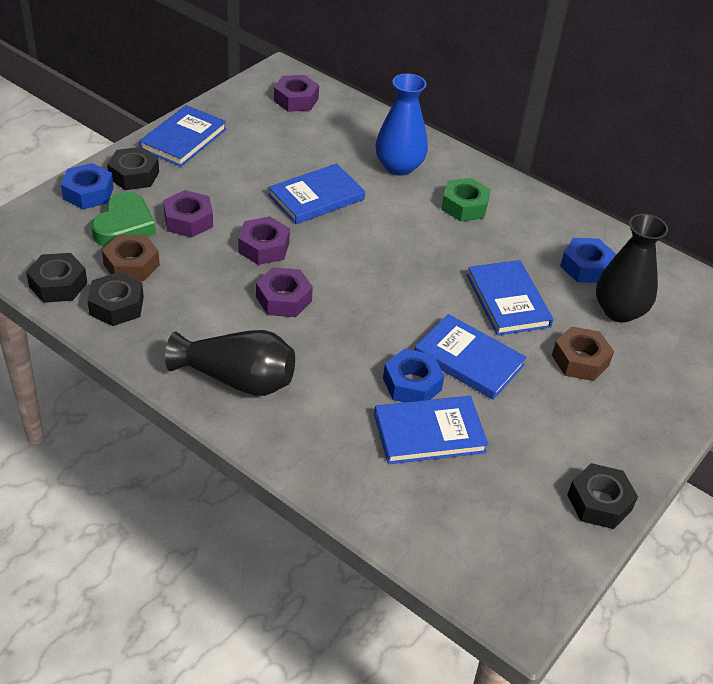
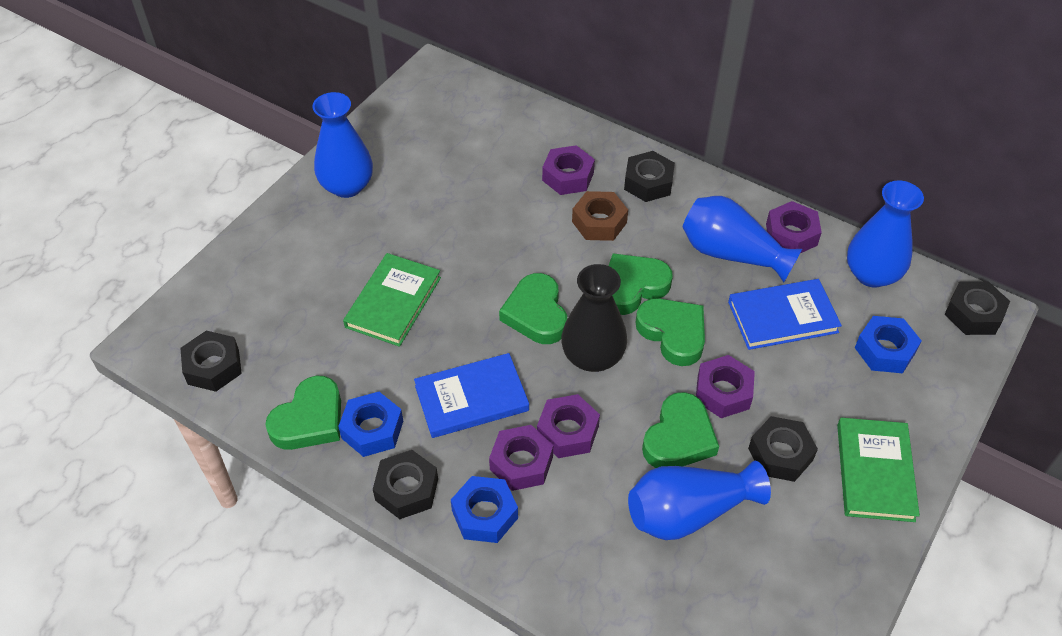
black nut: [26,253,87,303] [87,272,144,326] [107,147,159,190] [567,463,638,529] = 4 -> [180,331,242,392] [373,450,438,519] [624,151,675,202] [748,416,818,482] [944,281,1010,335] = 5
black vase: [165,330,295,396] [596,214,668,322] = 2 -> [561,264,627,372] = 1
blue book: [139,105,226,167] [268,164,365,224] [374,396,489,464] [414,314,527,400] [467,260,554,336] = 5 -> [414,353,529,438] [728,279,842,350] = 2
blue vase: [375,73,428,176] = 1 -> [313,92,373,198] [628,461,771,540] [682,196,802,282] [847,180,924,288] = 4
brown nut: [102,235,160,281] [552,326,614,381] = 2 -> [572,191,628,241] = 1
green book: none = 0 -> [343,253,441,347] [837,418,920,522] = 2
green heart: [91,192,156,247] = 1 -> [265,376,341,450] [499,273,567,344] [608,253,673,315] [636,298,705,366] [642,392,719,468] = 5
green nut: [441,178,491,222] = 1 -> none = 0
purple nut: [163,190,213,238] [238,217,290,265] [256,267,313,317] [274,75,319,112] = 4 -> [489,425,553,491] [537,394,600,458] [542,145,595,195] [696,355,755,418] [766,201,822,253] = 5

